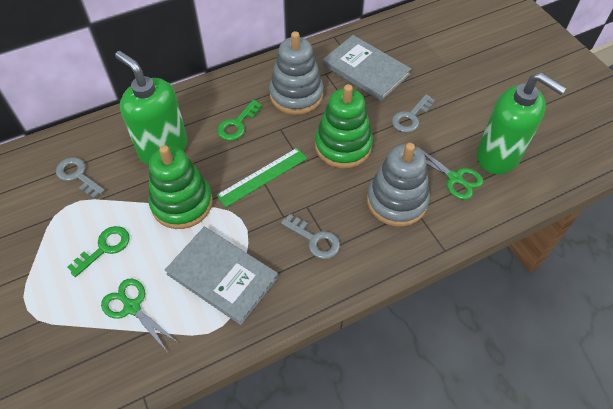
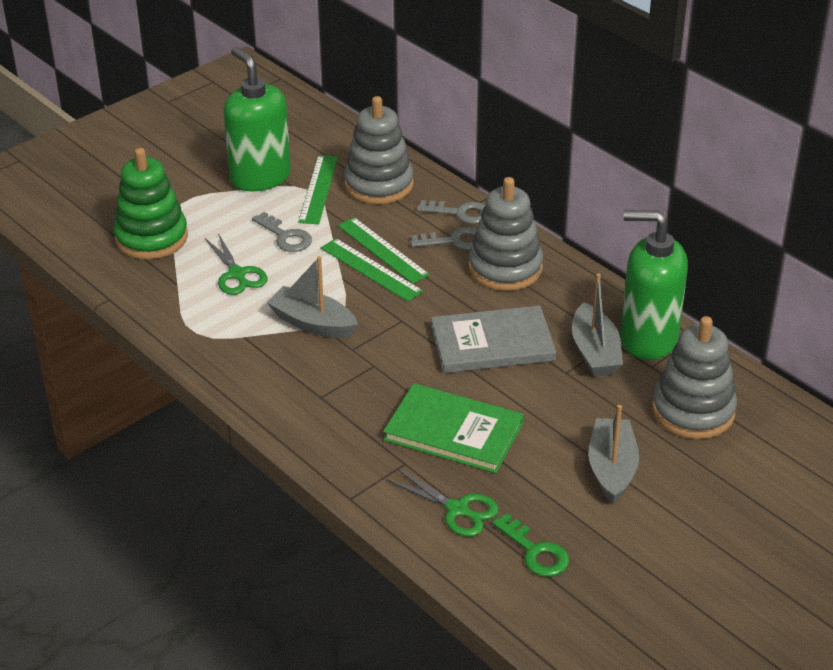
green book: none = 0 -> [383,383,524,473] = 1
green key: [67,226,130,277] [217,100,262,141] = 2 -> [492,513,569,577] = 1
green ruler: [216,148,307,207] = 1 -> [298,155,338,224] [321,238,423,302] [338,217,430,284] = 3
green stacking toy: [149,145,213,229] [315,84,373,168] = 2 -> [113,148,188,259] = 1
grey boat: none = 0 -> [267,256,358,338] [572,273,623,377] [588,405,639,504] = 3
grey book: [165,227,278,325] [323,35,411,101] = 2 -> [431,305,556,373] = 1
grey stacking toy: [269,31,324,115] [367,143,430,227] = 2 -> [344,96,414,204] [468,177,543,291] [652,316,737,439] = 3

